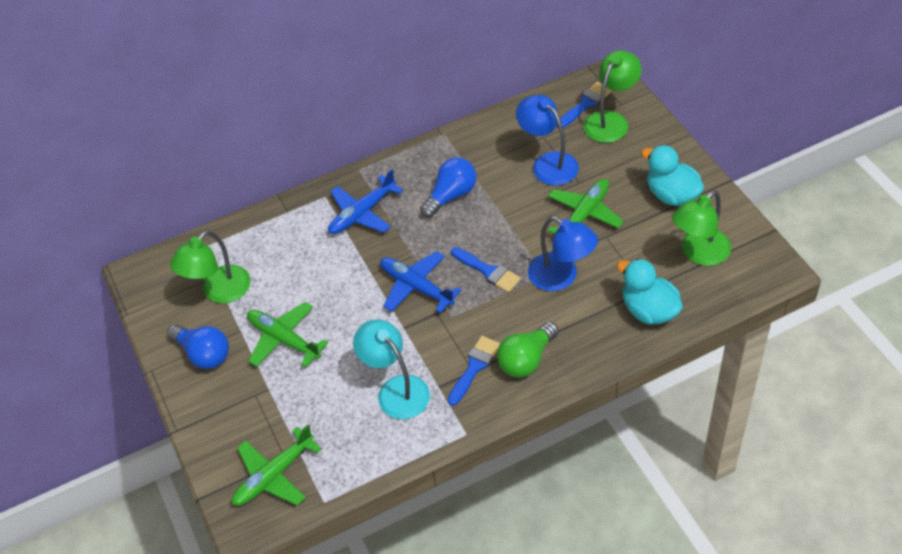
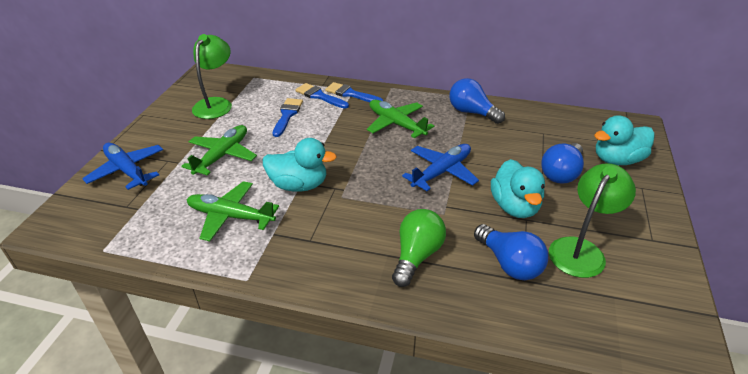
blue lamp: [516,95,579,185] [528,216,598,291] = 2 -> none = 0
blue light bulb: [167,324,229,369] [420,157,477,218] = 2 -> [450,78,505,124] [474,224,548,280] [541,143,584,183] = 3
green lamp: [170,230,250,303] [584,50,642,143] [672,190,731,266] = 3 -> [192,34,232,119] [549,163,636,278] = 2
turquoise duck: [617,259,683,324] [641,145,704,206] = 2 -> [263,138,337,192] [491,159,545,218] [594,115,655,165] = 3
turquoise lamp: [353,319,430,419] = 1 -> none = 0

